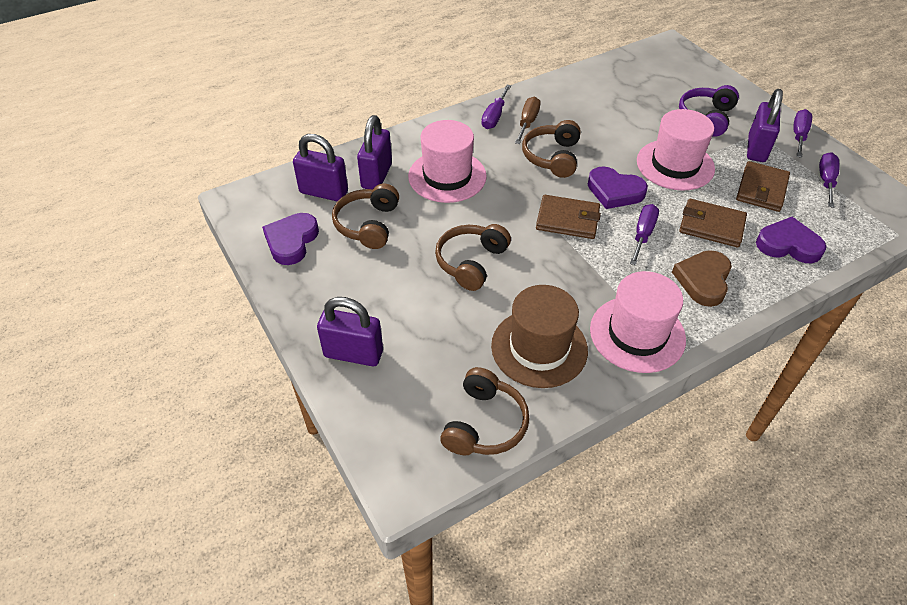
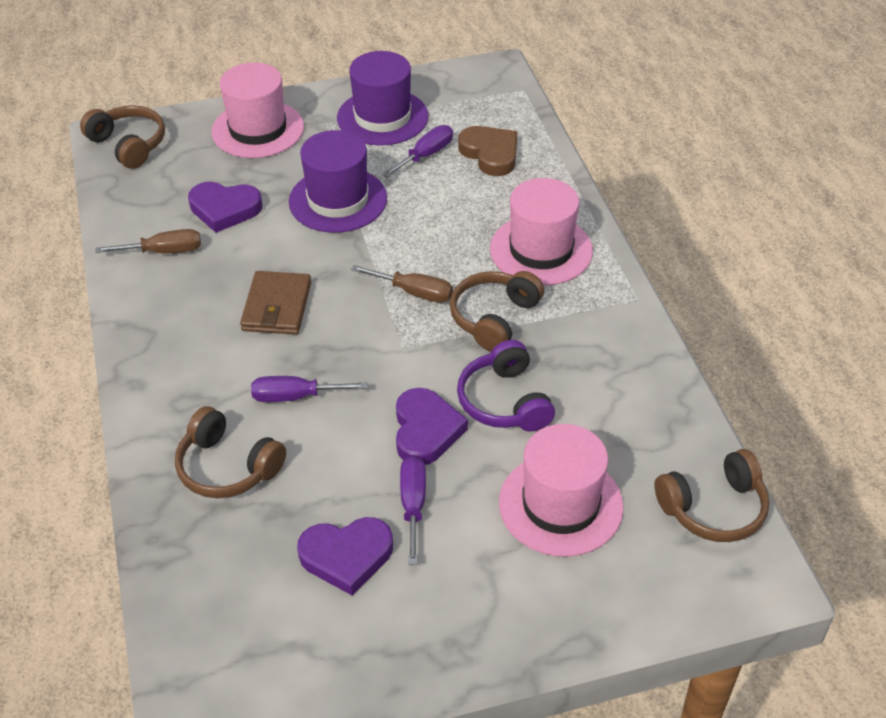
brown hat: [491,285,588,388] = 1 -> none = 0
brown screwdriver: [515,97,541,144] = 1 -> [96,229,201,253] [351,265,453,303] = 2
brown wallet: [536,195,601,239] [679,199,747,247] [736,161,790,212] = 3 -> [240,271,311,335] = 1
purple hat: none = 0 -> [289,130,387,233] [337,51,428,146] = 2
purple padlock: [293,134,348,201] [317,297,383,366] [357,115,392,190] [747,89,783,162] = 4 -> none = 0
purple screwdriver: [481,85,511,129] [630,204,659,266] [793,109,812,158] [819,152,840,208] = 4 -> [251,376,368,402] [382,125,453,177] [400,456,426,565] = 3

